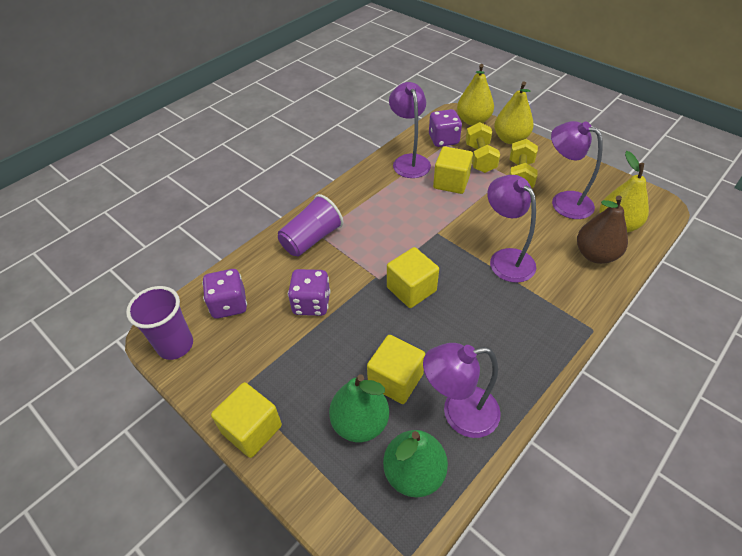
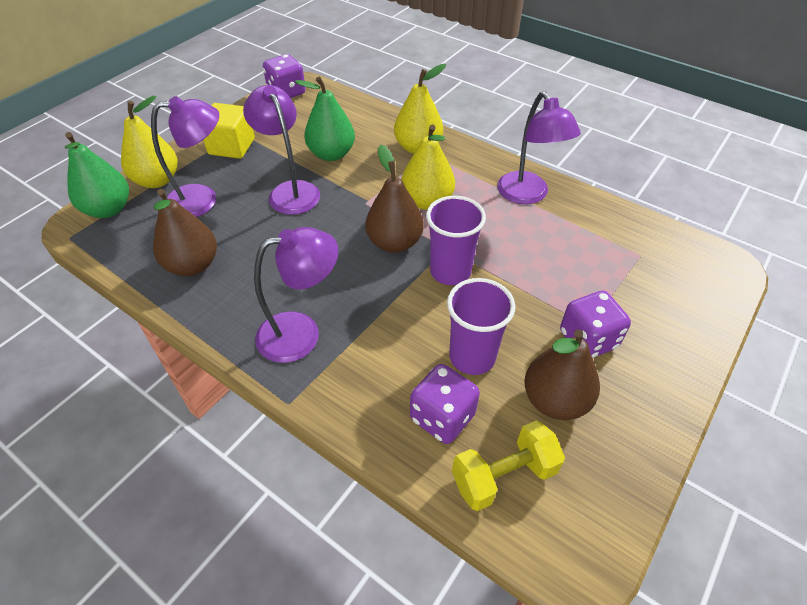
brown pear: [577,195,628,264] = 1 -> [153,189,217,276] [365,145,424,253] [524,330,600,420] = 3
yellow cube: [211,382,282,458] [367,335,425,404] [387,247,439,308] [433,146,473,194] = 4 -> [203,103,255,159] = 1
yellow dumbbell: [466,122,500,173] [509,139,538,188] = 2 -> [452,421,565,511] = 1

